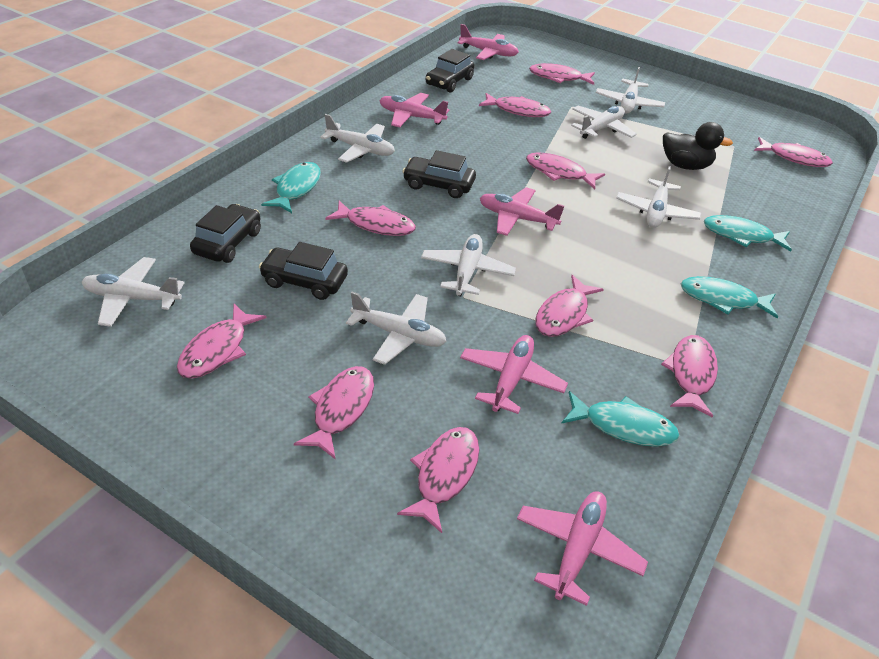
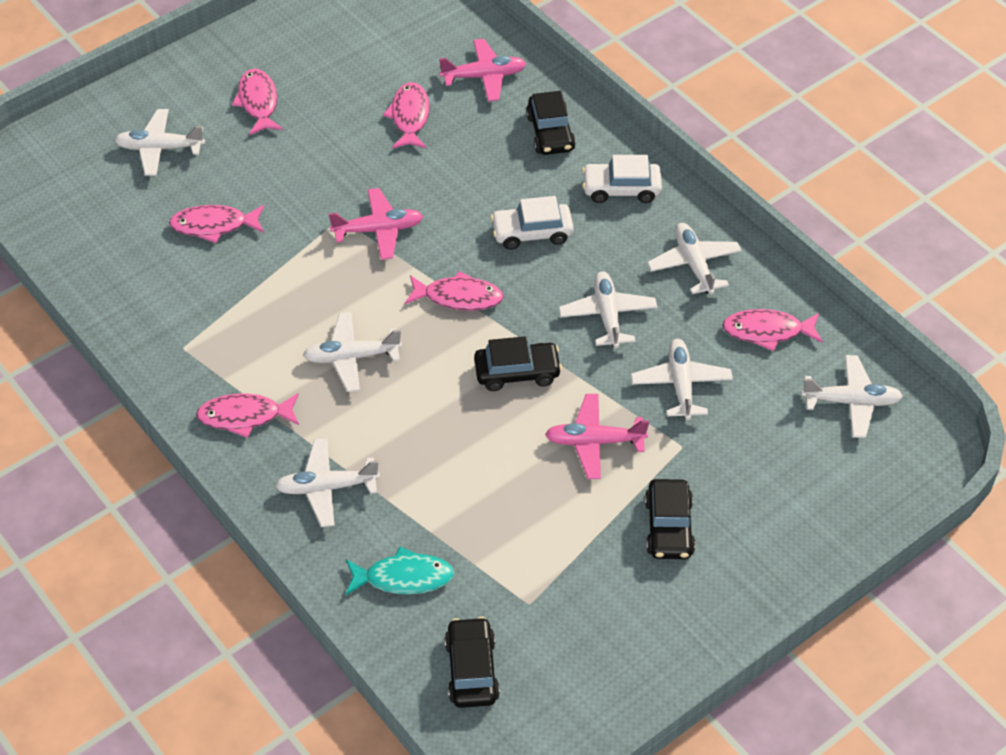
black duck: [663,122,733,170] = 1 -> none = 0
pink fish: [177,304,267,379] [294,366,374,460] [325,201,416,236] [397,427,479,533] [479,93,551,117] [526,152,605,189] [529,63,595,85] [535,275,604,337] [661,335,718,418] [754,137,833,167] = 10 -> [169,205,264,243] [196,393,299,438] [232,69,283,135] [383,82,430,148] [405,271,504,311] [722,309,823,351] = 6
pink plane: [379,93,449,128] [458,24,519,60] [460,335,568,414] [480,187,564,236] [517,491,648,606] = 5 -> [328,188,423,260] [439,39,526,101] [545,394,649,479] = 3
turquoise fish: [261,162,321,213] [561,391,680,447] [681,276,778,318] [704,215,792,251] = 4 -> [345,547,455,596] = 1
white car: none = 0 -> [490,196,574,250] [582,155,662,203] = 2

